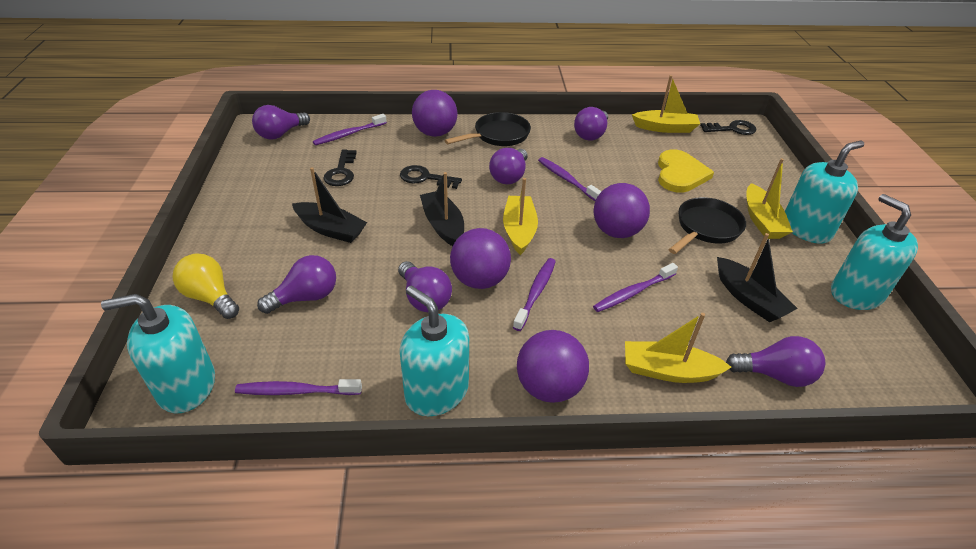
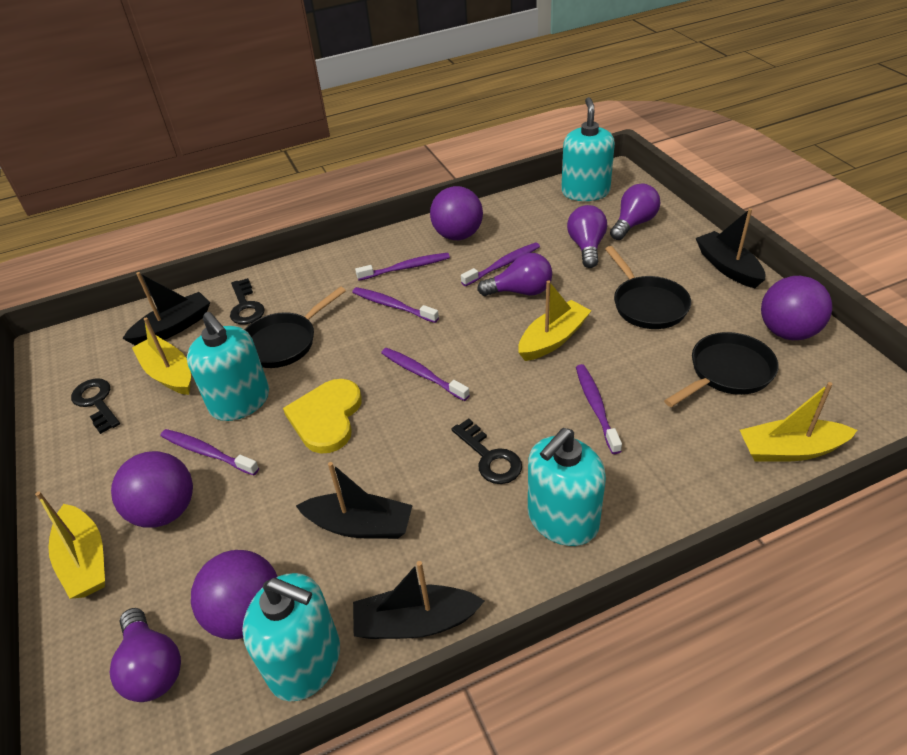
black boat: [292,167,367,243] [420,172,464,246] [717,233,798,322] = 3 -> [122,272,210,346] [296,462,413,539] [353,561,484,639] [696,208,765,288] = 4
black pan: [444,112,531,146] [668,197,746,254] = 2 -> [245,287,346,368] [605,246,691,329] [664,332,778,407] = 3
purple light bulb: [252,105,310,140] [257,255,336,314] [398,261,452,313] [489,148,528,184] [574,107,608,141] [726,336,825,387] = 6 -> [110,608,181,702] [477,253,552,296] [567,205,607,268] [610,184,660,240] = 4
purple toothbrush: [235,379,362,395] [313,114,387,145] [513,258,556,331] [538,157,602,201] [593,263,678,312] = 5 -> [161,429,259,475] [352,287,439,323] [355,253,450,280] [381,348,470,401] [461,242,540,286] [576,364,622,454] = 6
yellow light bulb: [172,253,239,319] = 1 -> none = 0

